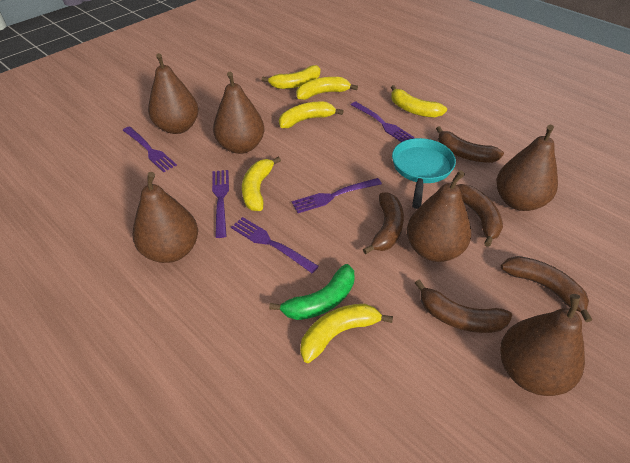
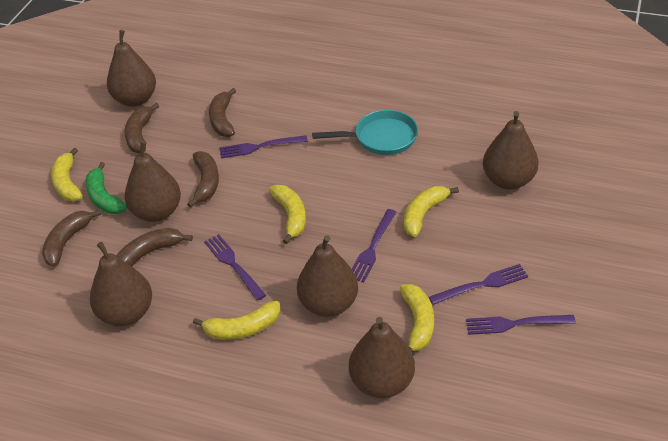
yellow banana: [242,156,281,211] [262,65,320,89] [279,102,344,128] [296,77,358,100] [300,304,393,363] [391,85,447,118] = 6 -> [51,148,83,202] [193,301,281,340] [269,185,306,244] [400,284,434,352] [404,186,459,237] = 5

